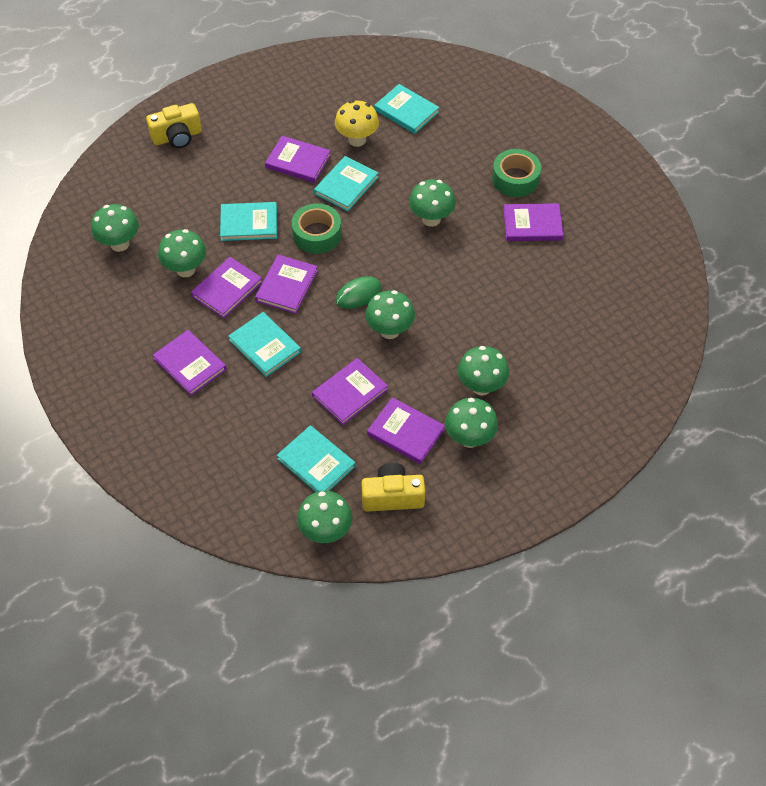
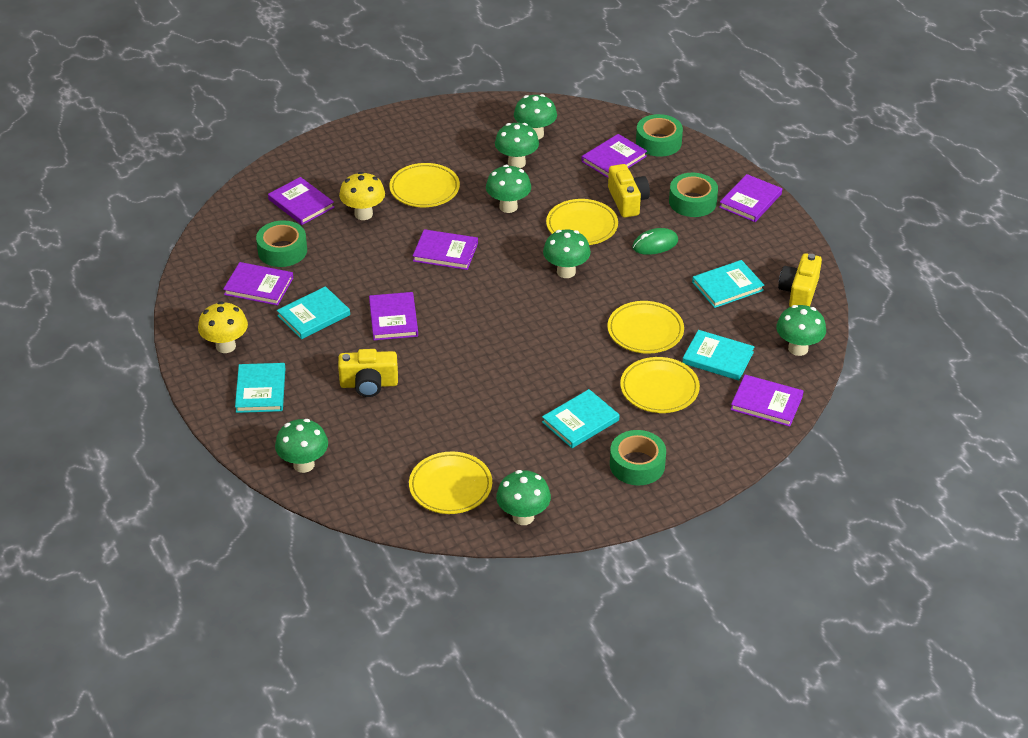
green tape: [292,203,342,254] [492,149,541,197] = 2 -> [256,220,307,267] [610,430,666,485] [636,114,683,157] [669,173,718,217] = 4
yellow camera: [146,103,202,148] [362,463,425,512] = 2 -> [338,349,398,397] [608,164,650,217] [778,253,822,307] = 3
yellow mushroom: [335,100,379,147] = 1 -> [198,301,248,353] [339,172,385,220] = 2
yellow plate: none = 0 -> [389,163,460,207] [409,451,492,514] [546,199,618,245] [608,301,684,354] [620,357,700,413] = 5

